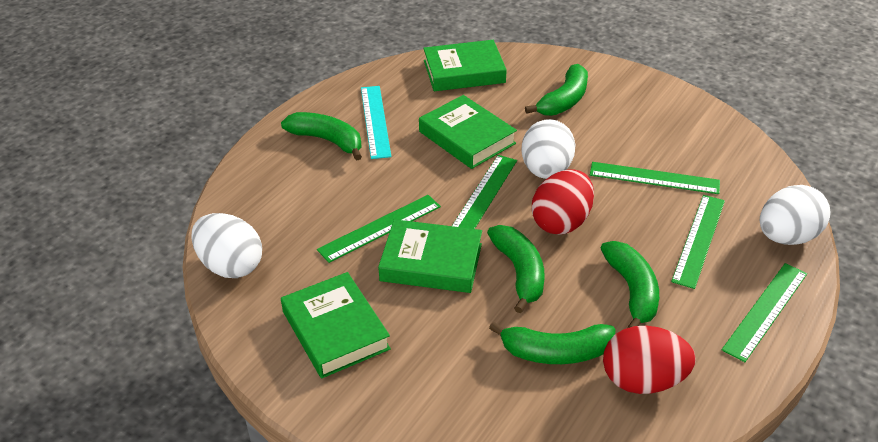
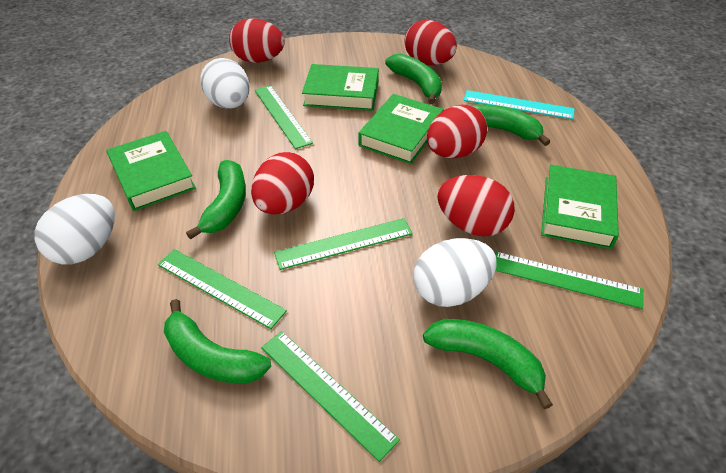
red egg: [532,169,594,235] [603,326,695,394] = 2 -> [229,19,285,63] [251,152,314,215] [405,20,457,65] [427,105,487,158] [437,175,515,236] = 5

